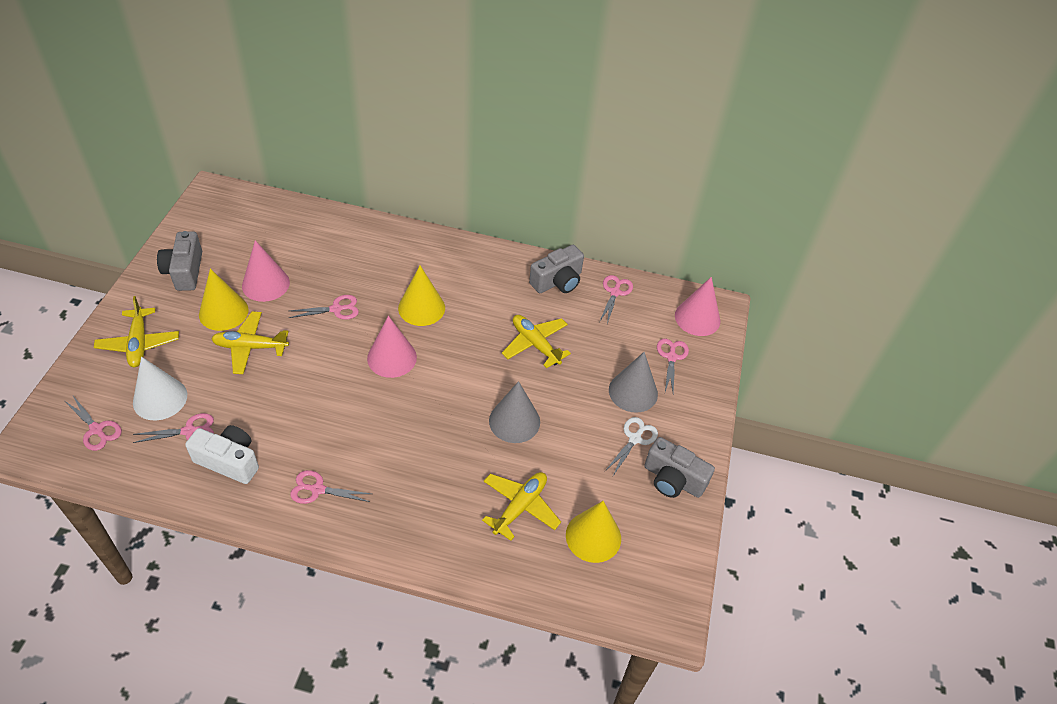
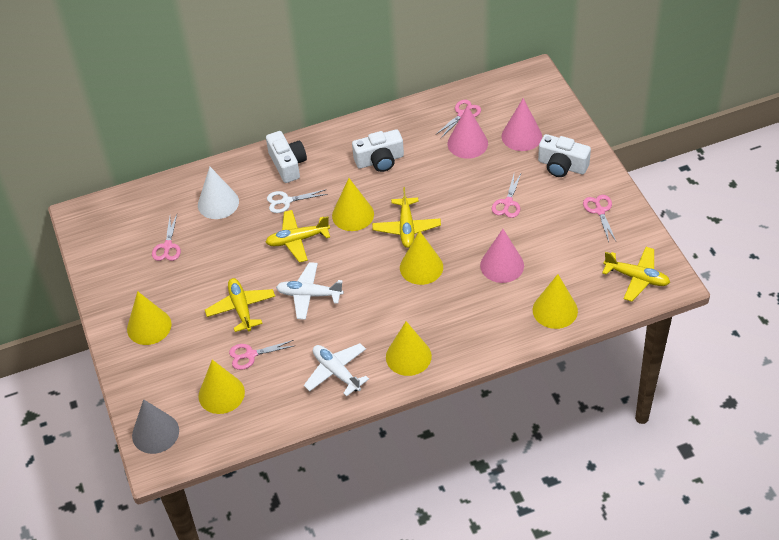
grey camera: [157,231,202,291] [529,245,584,293] [644,437,715,498] = 3 -> none = 0
grey cone: [489,381,540,443] [609,352,658,413] = 2 -> [132,399,179,454] = 1
pink scissors: [65,396,122,451] [133,413,214,443] [289,295,359,320] [290,470,371,504] [599,275,633,324] [657,338,689,392] = 6 -> [152,214,181,261] [229,340,294,370] [435,100,481,138] [492,174,521,218] [583,195,616,242] = 5
white camera: [185,425,259,484] = 1 -> [266,131,307,183] [352,129,404,172] [538,134,591,177] = 3
white plane: none = 0 -> [276,262,344,320] [304,343,369,397] = 2
yellow cone: [199,269,249,331] [398,266,445,326] [566,501,621,563] = 3 -> [127,291,172,345] [199,360,245,414] [332,178,374,231] [386,321,432,376] [400,231,443,285] [533,274,578,329] = 6

